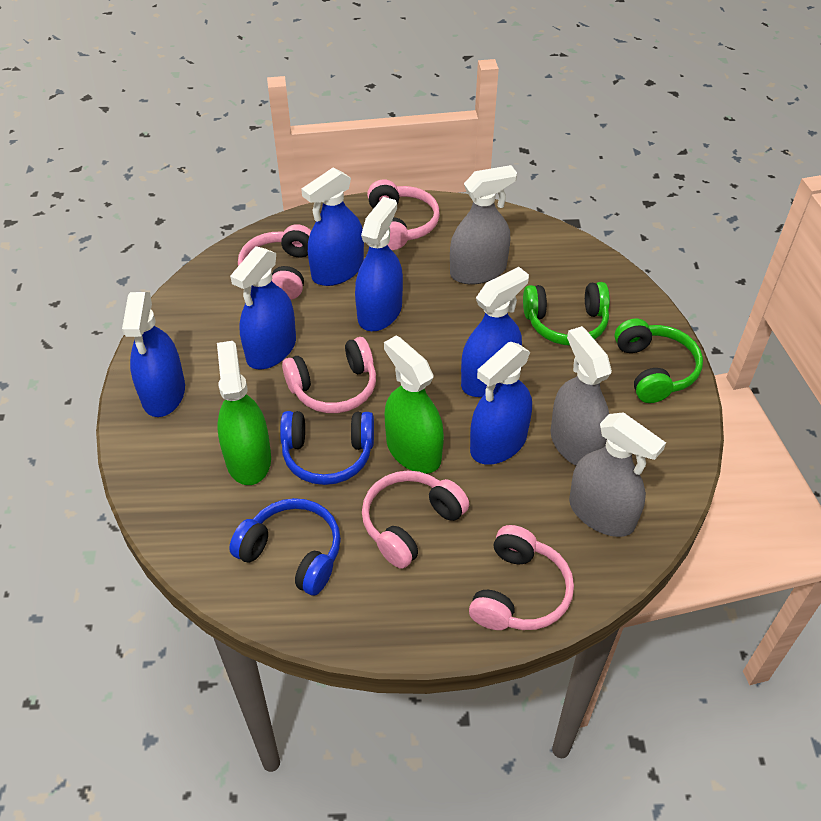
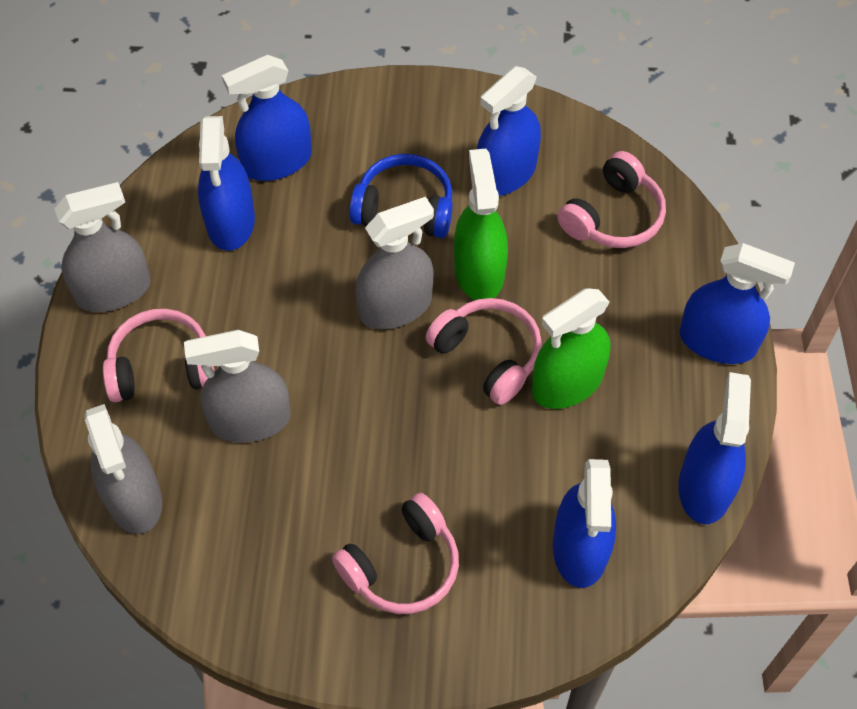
blue headphones: [229,498,341,596] [280,411,374,485] = 2 -> [349,154,453,238] = 1
green headphones: [523,282,610,345] [615,319,703,403] = 2 -> none = 0
grey spray bottle: [450,165,517,284] [550,326,612,465] [569,412,666,537] = 3 -> [55,182,151,312] [84,404,162,534] [184,330,291,443] [355,197,434,329] = 4
pink headphones: [238,224,311,300] [282,337,376,413] [362,471,469,569] [367,180,440,250] [469,525,574,630] = 5 -> [103,309,215,402] [332,493,459,614] [425,298,542,405] [557,151,666,248] = 4

